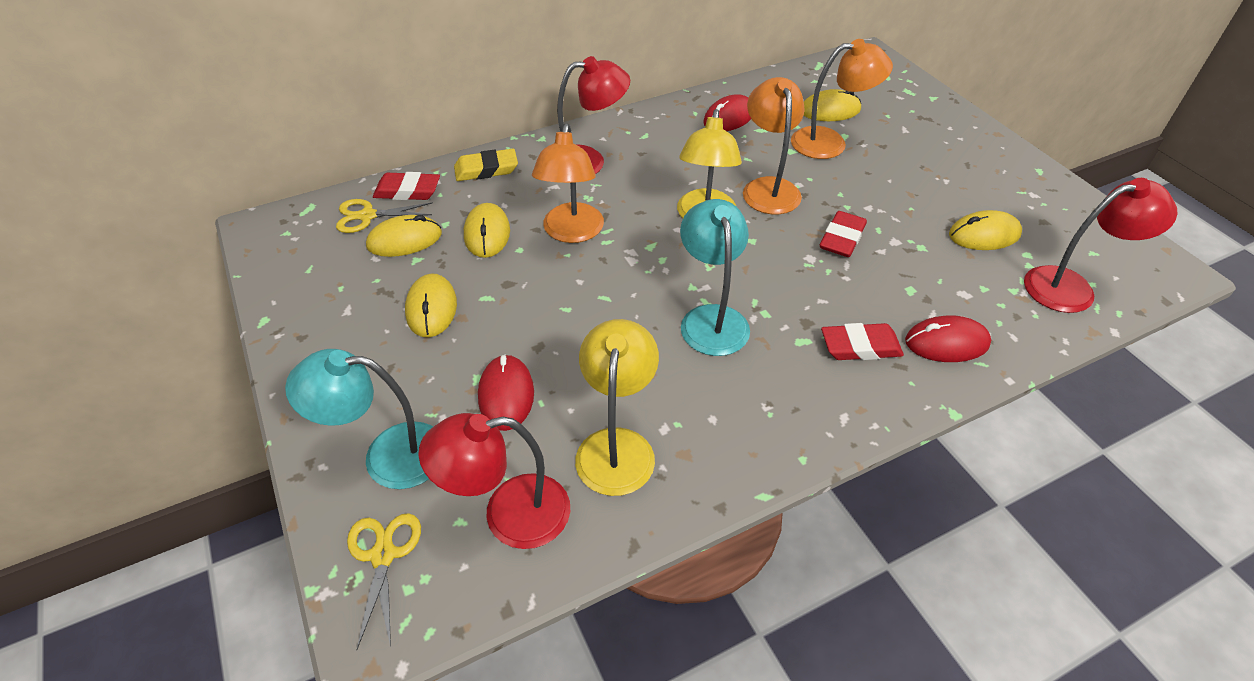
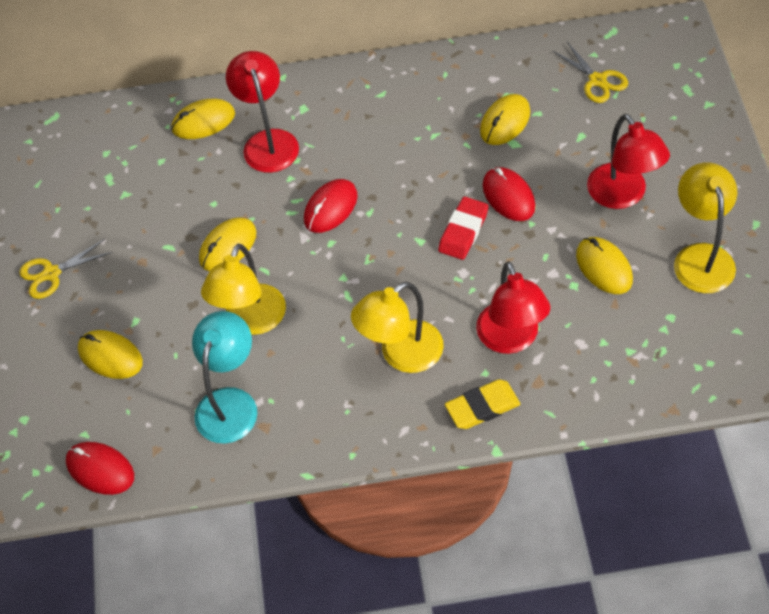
orange lamp: [532,123,604,243] [743,77,805,214] [791,39,893,159] = 3 -> none = 0
red eraser: [373,172,440,200] [820,211,867,257] [821,323,904,360] = 3 -> [438,197,489,260] = 1
turquoise lamp: [285,349,433,489] [680,199,750,356] = 2 -> [192,311,257,444] = 1
yellow lamp: [575,319,659,496] [677,109,742,218] = 2 -> [201,243,286,335] [351,281,444,373] [674,162,737,293] = 3

